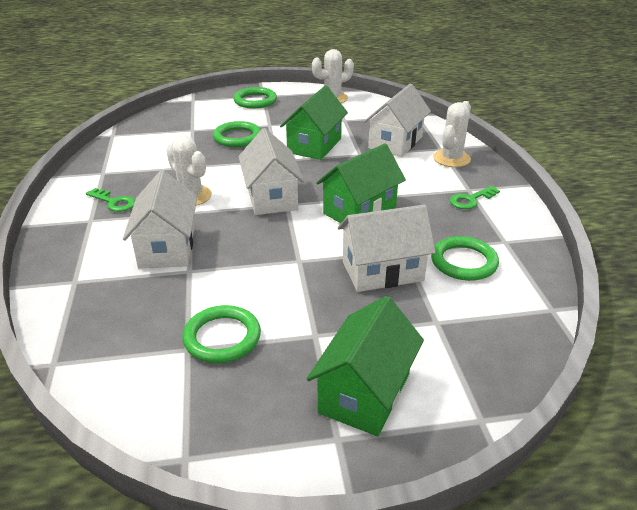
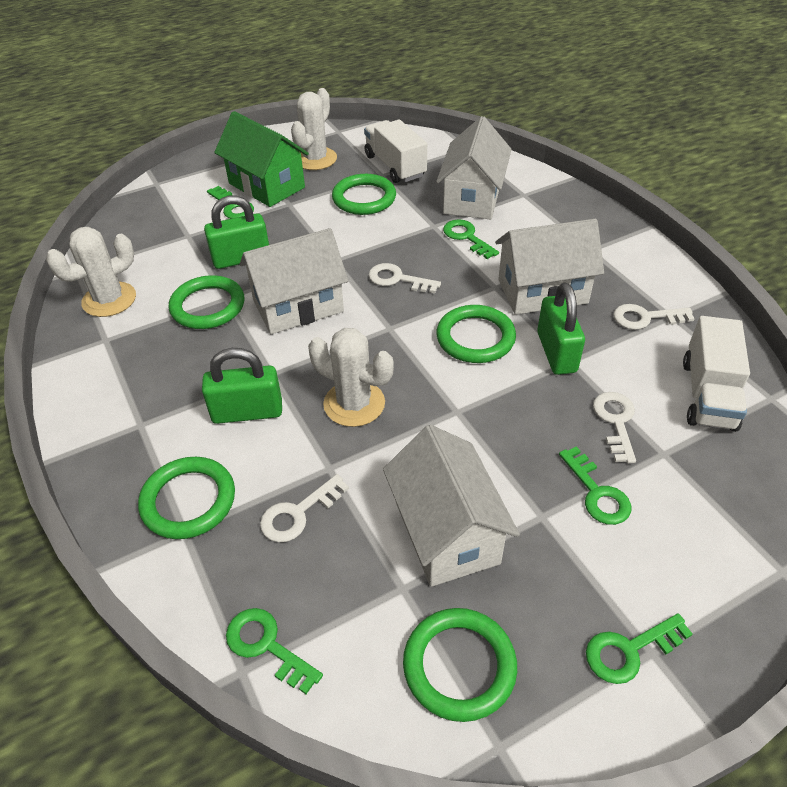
green house: [280,85,348,160] [306,296,424,436] [316,143,406,223] = 3 -> [214,111,309,207] = 1
green key: [86,188,135,212] [450,186,500,209] = 2 -> [207,186,254,219] [226,608,323,694] [443,219,499,259] [559,446,631,525] [586,613,693,684] = 5
green padlock: none = 0 -> [202,348,282,424] [204,195,269,269] [537,283,585,375] = 3
green ring: [182,305,261,363] [213,121,261,147] [234,87,277,109] [431,236,499,281] = 4 -> [138,457,235,539] [169,275,244,329] [332,174,396,215] [403,608,517,722] [436,305,516,363] = 5
white key: none = 0 -> [260,474,349,542] [369,263,441,293] [593,392,636,463] [613,304,695,330] = 4
white truck: none = 0 -> [364,120,427,183] [683,316,750,432] = 2

